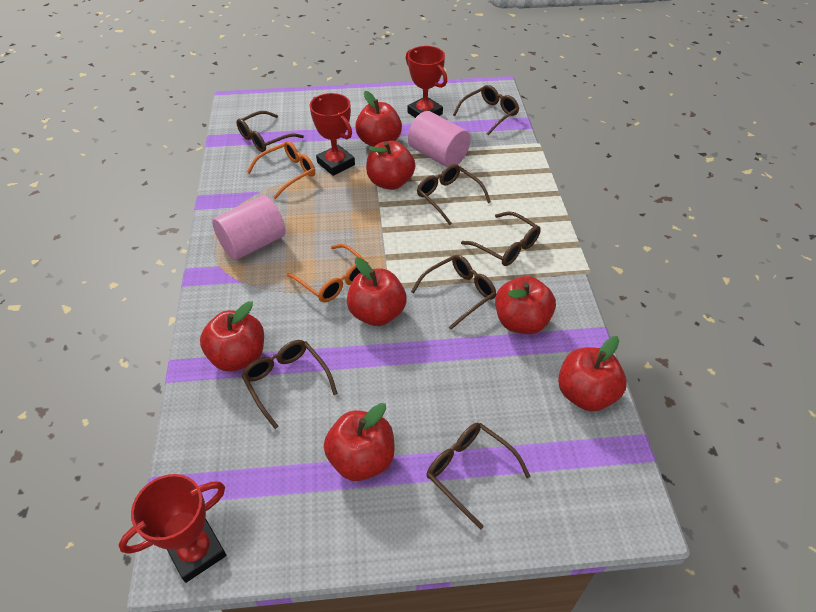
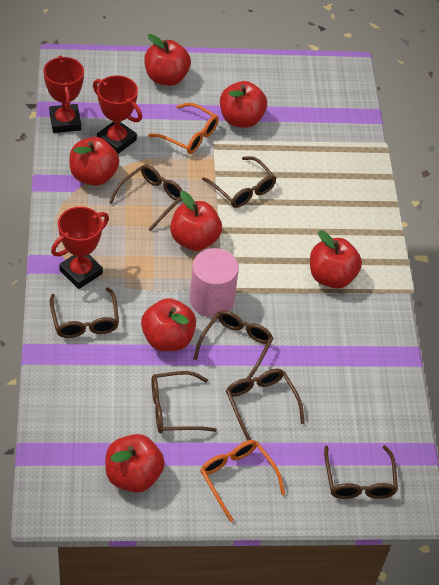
pink cylinder: [212,195,286,260] [408,111,471,167] = 2 -> [190,248,239,317] = 1

